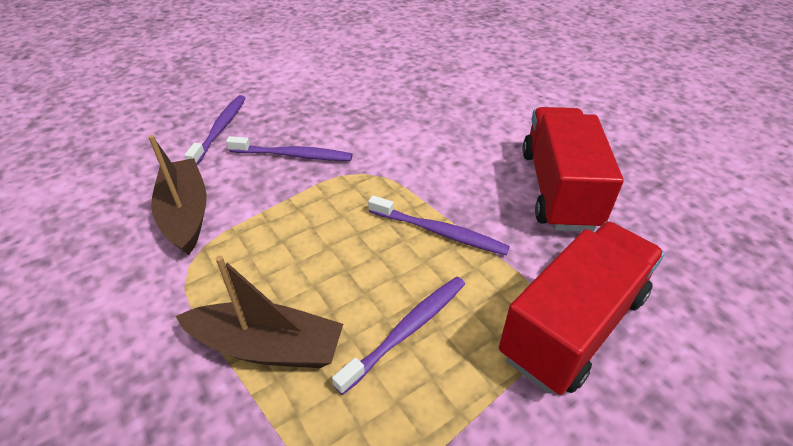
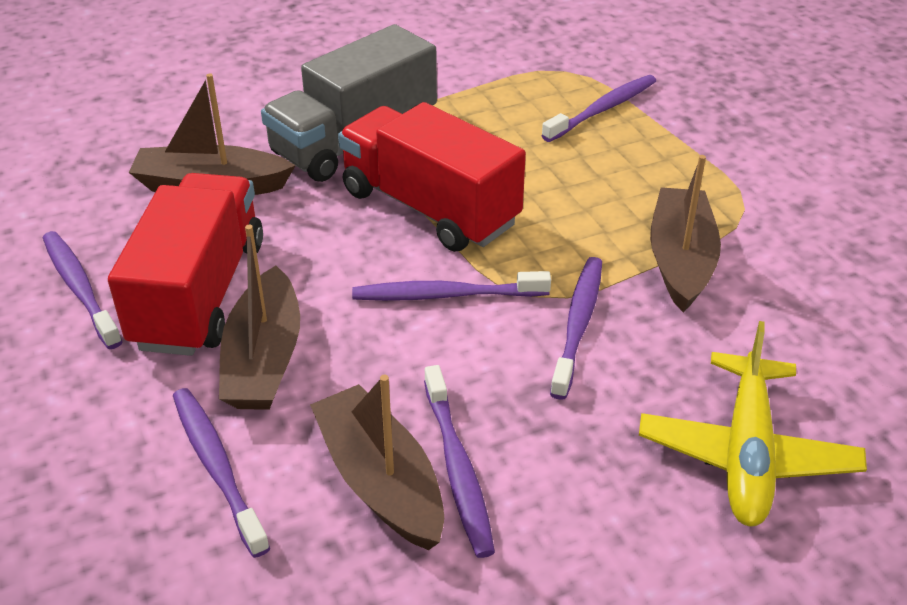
brown boat: [148,135,207,255] [175,256,343,368] = 2 -> [128,73,296,195] [219,225,300,410] [310,375,444,550] [650,155,721,312] = 4
grey truck: none = 0 -> [261,24,437,182] = 1
purple toothbrush: [184,95,246,165] [226,136,352,161] [332,276,465,395] [368,195,510,255] = 4 -> [43,231,122,349] [173,388,270,558] [352,271,551,301] [424,365,495,558] [541,75,656,142] [550,257,602,400] = 6
yellow plane: none = 0 -> [639,321,867,527] = 1

